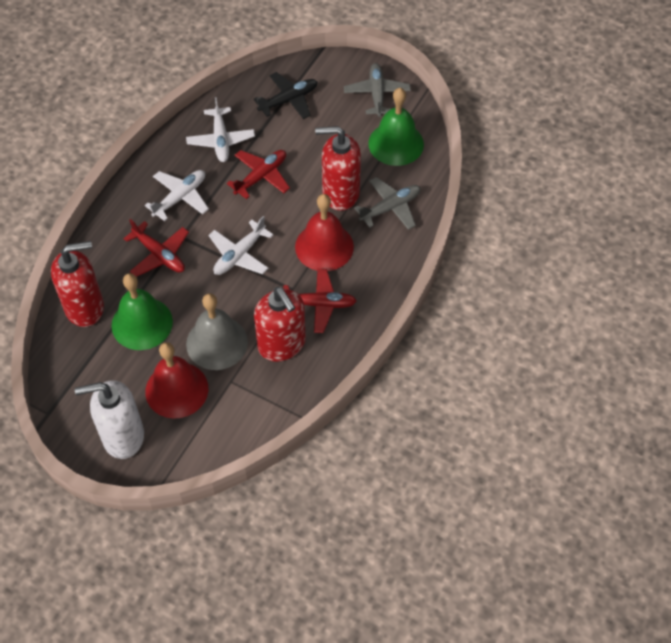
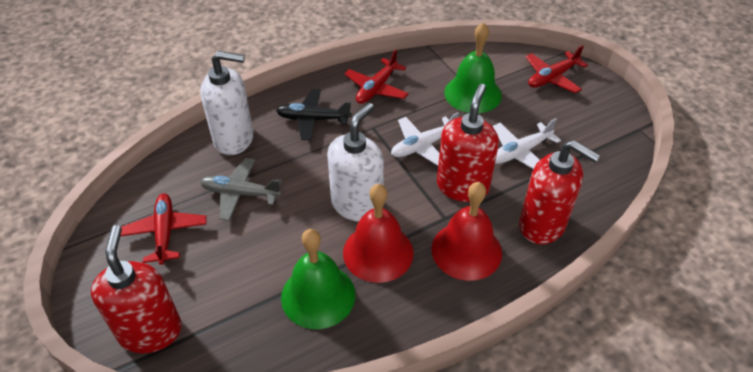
grey bell: [186,293,248,370] = 1 -> none = 0
grey plane: [344,63,411,117] [354,177,421,230] = 2 -> [200,158,282,221] = 1
white plane: [145,170,209,221] [186,97,255,162] [208,216,274,275] = 3 -> [391,112,459,166] [493,118,561,169] = 2
white soap dispenser: [75,380,144,459] = 1 -> [200,51,254,155] [327,103,384,222] = 2

